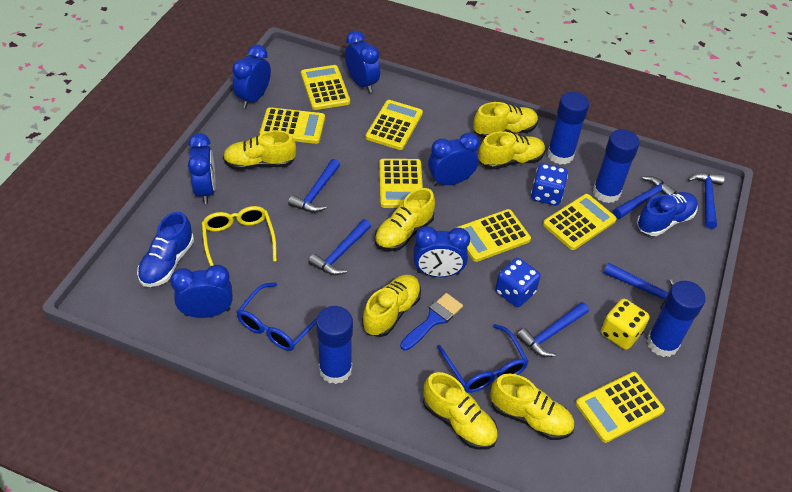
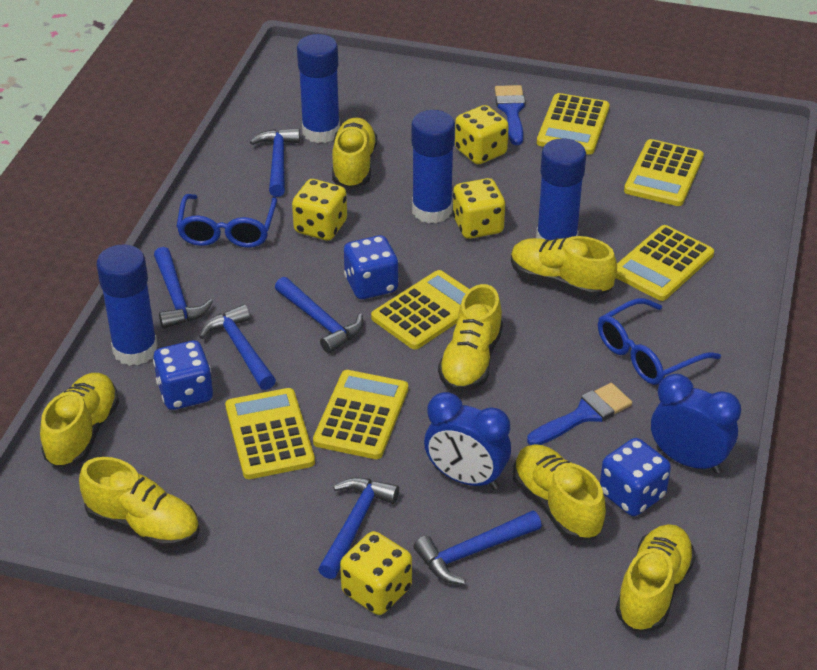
blue brush: [400,293,463,351] = 1 -> [495,85,525,145] [527,383,632,445] = 2
blue clock: [170,265,233,318] [188,133,216,204] [232,44,271,108] [345,30,380,93] [414,226,470,277] [428,132,480,186] = 6 -> [424,392,511,489] [651,374,741,473] = 2
blue dice: [495,258,541,307] [531,163,568,205] = 2 -> [153,340,213,410] [344,235,399,299] [600,438,671,516] = 3
blue shoe: [137,212,194,287] [637,192,698,236] = 2 -> none = 0
yellow calculator: [259,107,325,144] [301,65,350,110] [366,100,423,150] [379,159,423,208] [456,209,531,262] [543,194,617,250] [576,372,665,443] = 7 -> [225,388,315,479] [313,370,408,459] [371,270,469,349] [537,93,610,155] [616,225,714,301] [624,139,704,206] = 6
yellow dice: [601,299,650,350] = 1 -> [292,179,347,241] [340,531,412,615] [452,178,506,239] [455,105,509,165] = 4
yellow glasses: [202,206,277,266] = 1 -> none = 0

